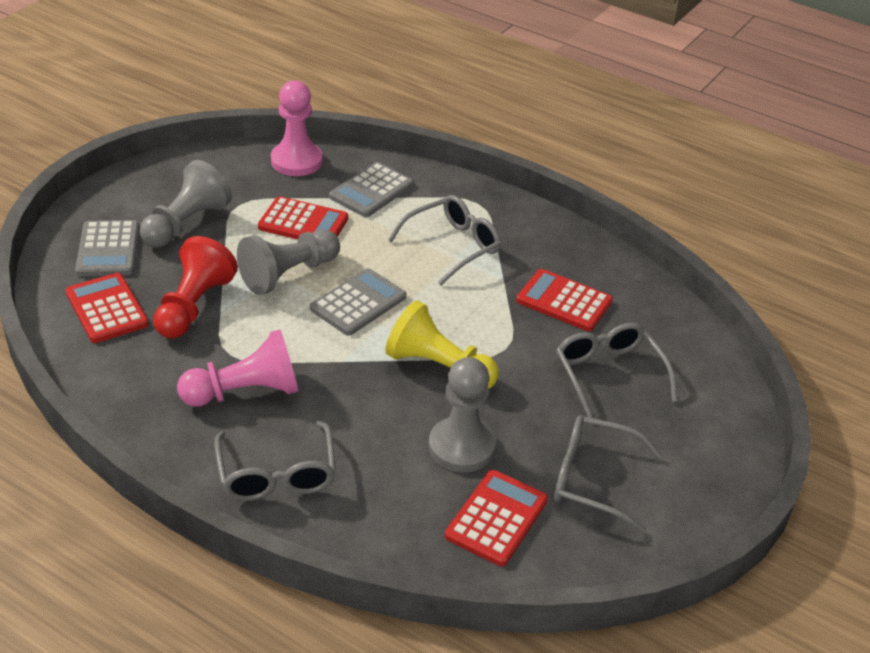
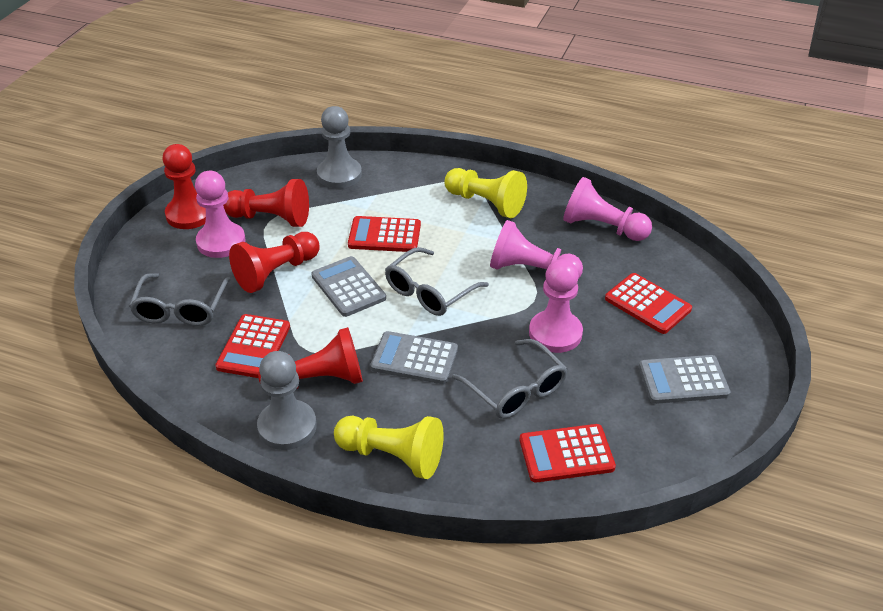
grey glasses: [214,421,336,501] [388,195,501,285] [554,415,663,533] [556,323,677,418] = 4 -> [129,273,231,326] [385,247,489,316] [452,339,567,419] = 3
grey pawn: [139,160,232,247] [237,229,340,295] [429,357,496,472] = 3 -> [257,351,317,450] [317,106,362,188] = 2
pink pawn: [177,329,298,407] [271,80,323,176] = 2 -> [195,171,246,258] [490,220,583,279] [529,259,583,353] [563,177,652,241] = 4
red pawn: [153,236,238,339] = 1 -> [163,144,206,229] [223,179,309,227] [229,232,320,293] [258,327,363,389] = 4
yellow pawn: [385,300,499,389] = 1 -> [334,416,444,479] [444,168,527,218] = 2

